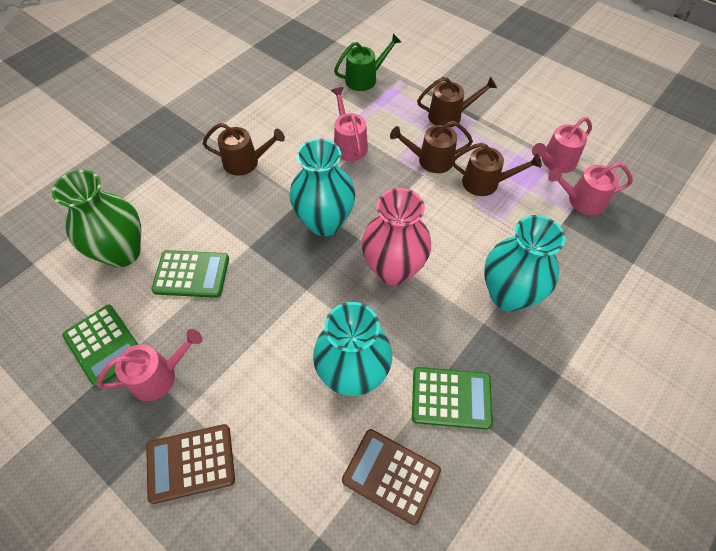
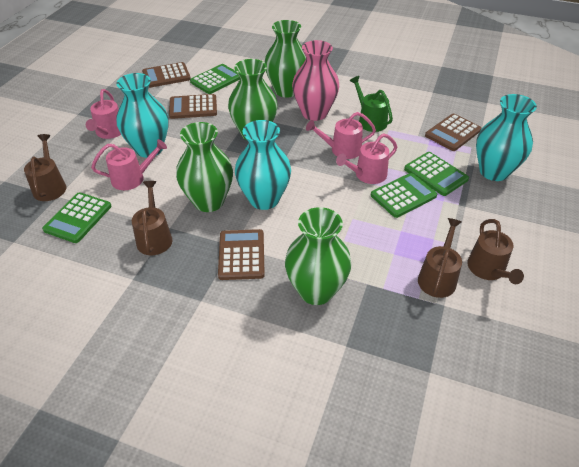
brown calculator: [146,424,235,504] [342,429,441,525] = 2 -> [142,62,191,88] [169,94,217,119] [218,229,265,280] [425,114,482,151] = 4
green calculator: [62,305,138,387] [151,250,229,298] [412,367,493,430] = 3 -> [42,192,112,243] [190,64,240,94] [371,173,437,218] [404,152,469,196] = 4
green vase: [52,170,141,267] = 1 -> [176,122,233,212] [228,59,278,140] [265,20,306,98] [285,207,352,305] = 4

